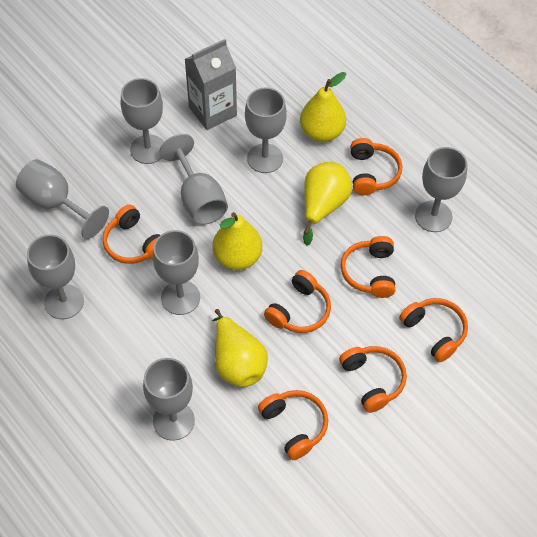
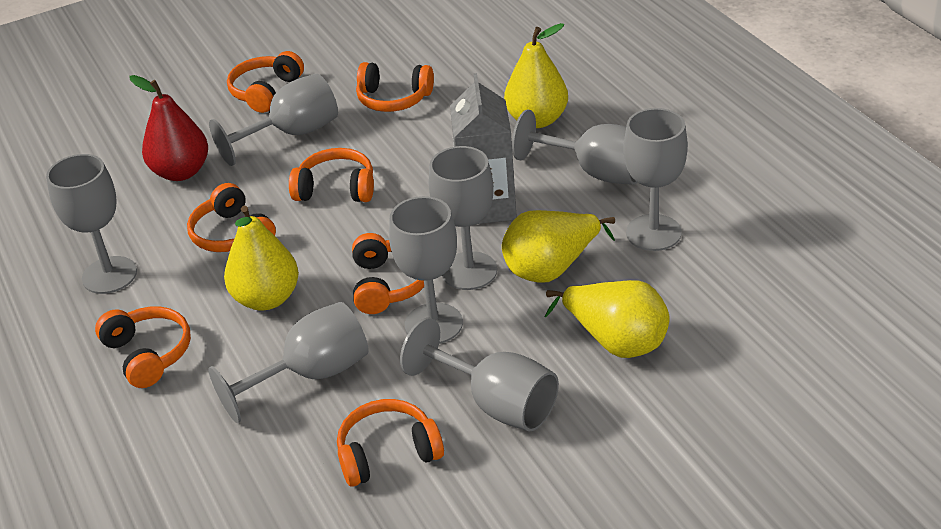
red pear: none = 0 -> [129,75,208,181] = 1

